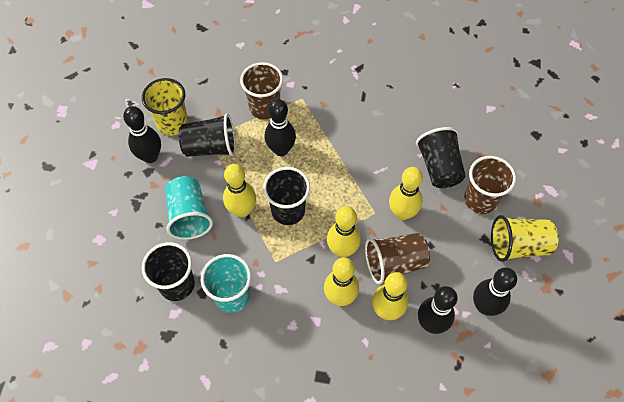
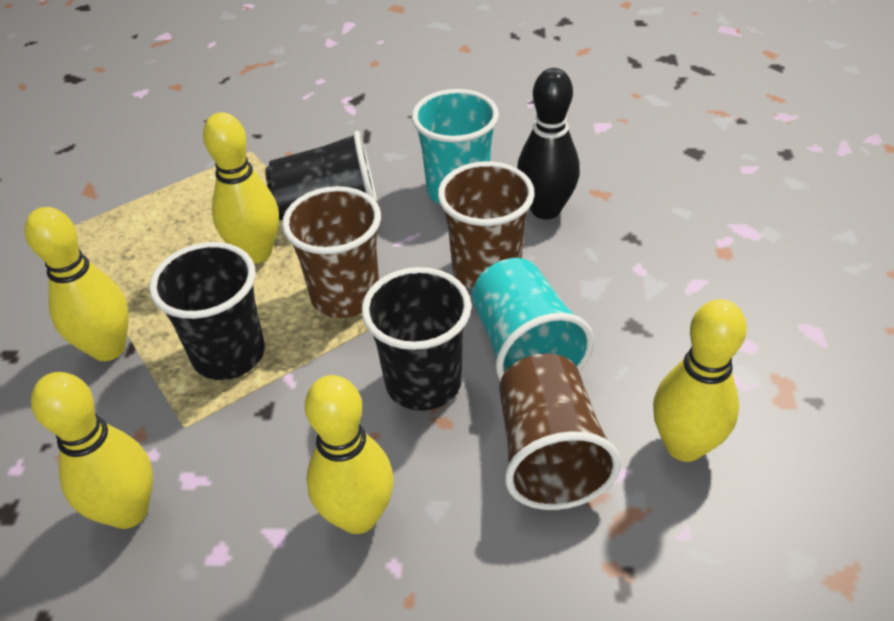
black bowling pin: [123,106,161,163] [265,99,296,156] [418,286,458,334] [473,267,517,316] = 4 -> [517,68,580,219] = 1
black cup: [142,242,195,301] [178,113,236,157] [263,167,310,225] [416,127,466,188] = 4 -> [149,242,265,380] [265,131,378,220] [362,267,471,411] = 3
yellow cup: [142,78,188,136] [491,215,559,262] = 2 -> none = 0

